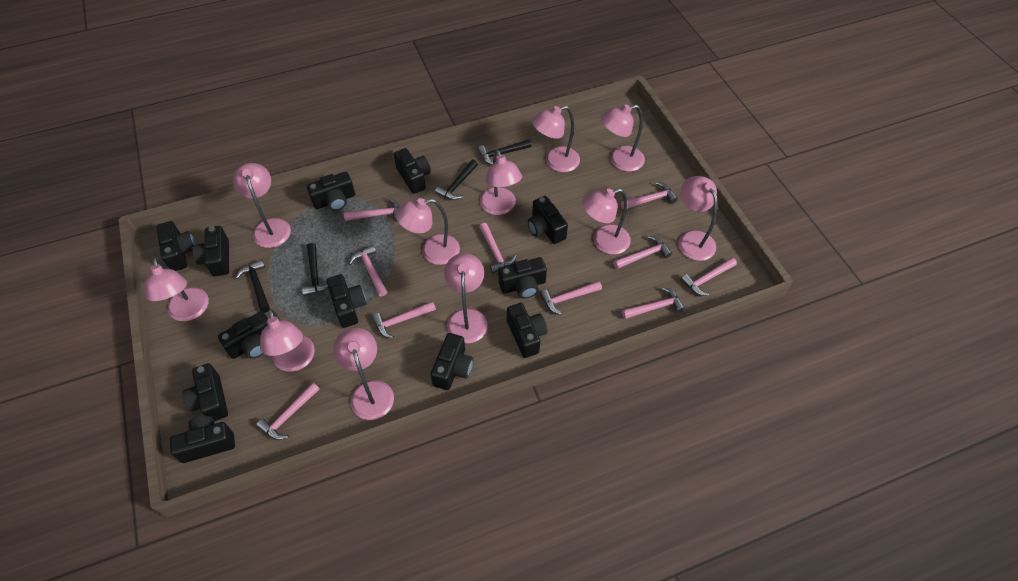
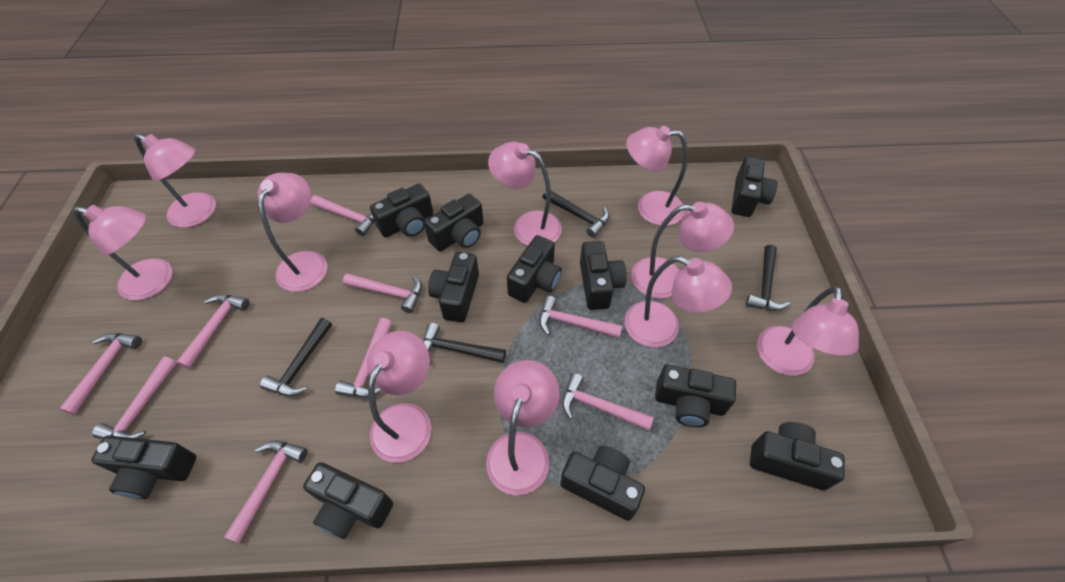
black camera: [157,221,196,271] [170,416,235,463] [182,363,228,421] [192,226,229,277] [218,311,268,359] [307,172,355,211] [326,274,367,328] [394,148,431,194] [431,333,473,390] [498,257,547,299] [507,303,547,358] [528,196,568,244] = 12 -> [91,435,196,499] [303,462,393,539] [370,183,433,237] [424,194,484,251] [428,252,479,323] [507,235,562,303] [560,446,645,521] [580,241,627,310] [655,365,736,427] [731,157,778,217] [750,422,845,490] = 11
pink hammer: [256,382,320,440] [344,198,400,222] [349,245,387,297] [372,301,436,338] [479,223,517,273] [540,281,602,315] [613,236,672,269] [621,182,678,210] [622,287,685,319] [681,258,737,296] = 10 -> [59,333,142,415] [92,357,177,439] [177,294,249,369] [224,440,308,543] [310,195,375,236] [335,318,392,398] [343,273,422,313] [539,296,622,338] [562,373,654,431] = 9
pink lamp: [144,257,209,321] [233,163,291,248] [260,309,315,372] [333,328,394,420] [396,198,460,265] [444,253,488,344] [480,149,522,215] [532,106,580,172] [582,188,631,255] [601,104,645,172] [678,176,717,261] = 11 -> [73,205,173,300] [134,134,216,228] [258,173,327,292] [367,331,432,463] [486,360,560,495] [488,142,562,246] [625,256,732,347] [626,126,688,226] [631,202,734,298] [757,286,859,376] = 10

